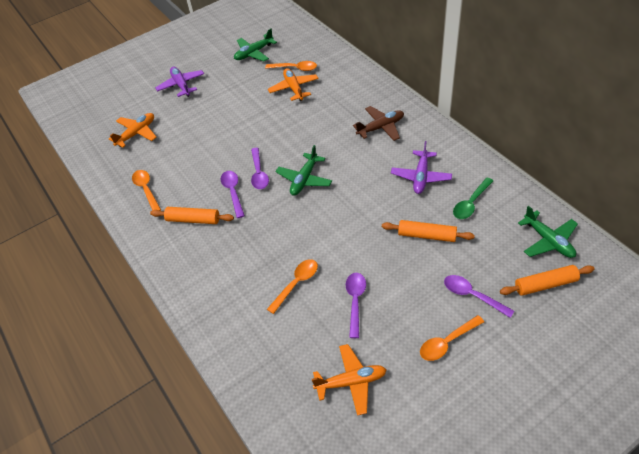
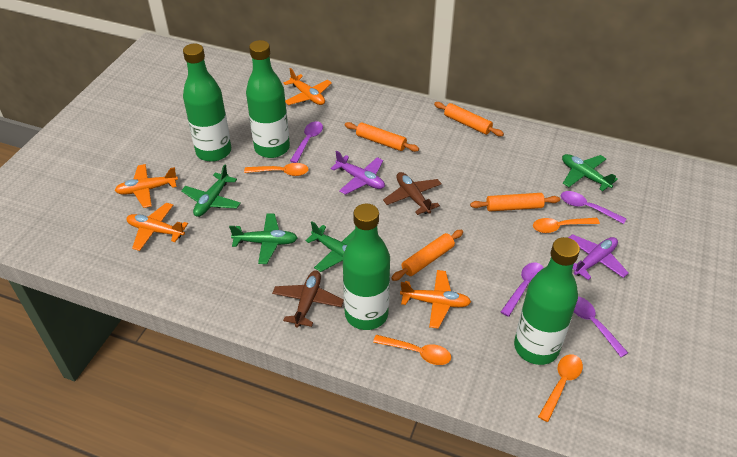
brown plane: [353,106,404,141] = 1 -> [272,270,344,327] [383,172,442,215] = 2
green bottle: none = 0 -> [183,44,231,162] [246,40,290,158] [343,203,390,330] [514,237,580,365] = 4
green plane: [234,29,277,61] [275,145,332,196] [518,206,578,258] = 3 -> [181,165,241,217] [229,213,297,264] [305,222,355,272] [562,154,618,191] = 4
green spoon: [453,177,493,219] = 1 -> none = 0
orange plane: [109,113,156,148] [268,68,319,101] [312,344,386,416] = 3 -> [115,164,178,208] [126,203,188,251] [284,68,332,105] [400,270,471,329] = 4
orange rolling pin: [150,207,234,224] [382,220,475,242] [500,265,595,296] = 3 -> [345,122,419,152] [391,230,463,281] [434,102,504,136] [470,193,560,212] = 4

